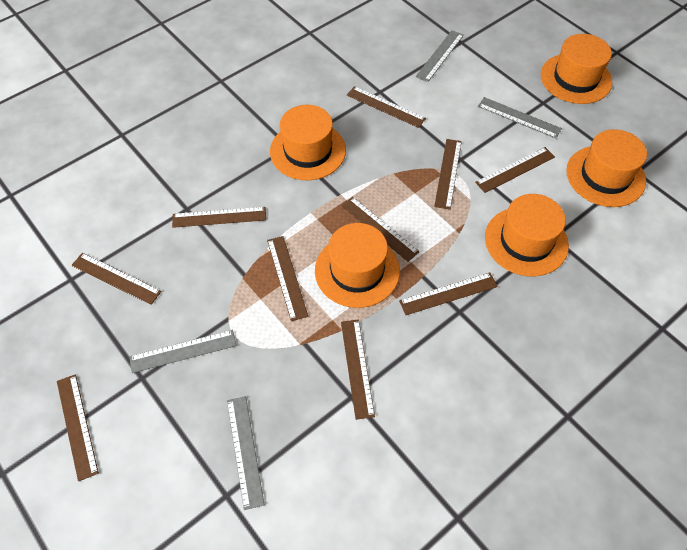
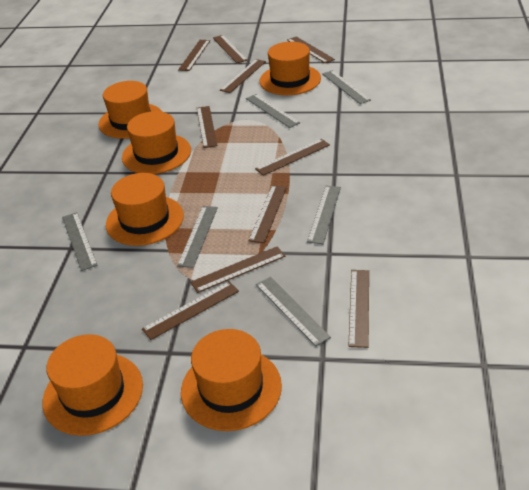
grey ruler: [129,330,236,373] [227,396,265,510] [416,30,464,82] [478,97,562,138] = 4 -> [62,212,98,271] [177,206,218,268] [246,94,300,128] [256,277,331,346] [307,185,341,244] [322,70,371,104] = 6
orange hat: [270,105,346,180] [315,223,400,308] [485,194,569,276] [541,34,612,104] [566,129,647,207] = 5 -> [43,334,143,436] [99,81,162,139] [106,173,184,246] [122,111,191,174] [181,329,282,431] [260,42,321,95] = 6

